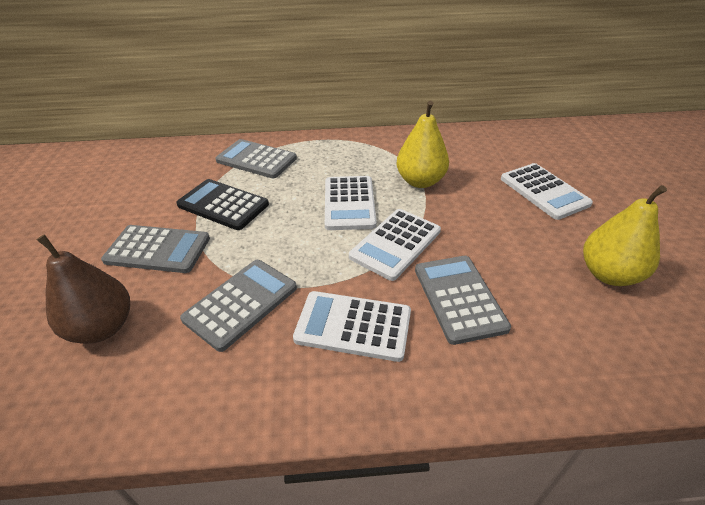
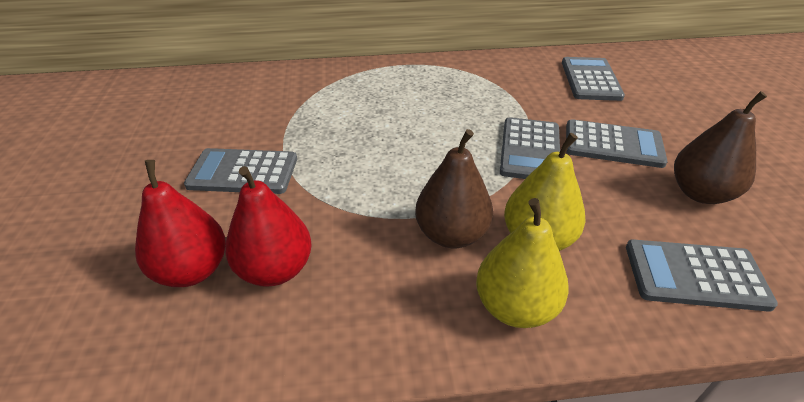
black calculator: [176,179,269,230] = 1 -> none = 0
brown pear: [37,235,130,344] = 1 -> [415,129,493,248] [674,91,767,204] = 2
grey calculator: [101,225,210,273] [180,260,297,352] [215,139,297,178] [415,256,511,345] = 4 -> [184,148,297,194] [500,117,560,179] [562,57,625,101] [566,119,667,168] [626,239,778,312] = 5
red pear: none = 0 -> [135,160,226,287] [225,166,312,287] = 2
white calculator: [293,291,411,362] [325,176,377,230] [349,209,441,281] [501,163,593,220] = 4 -> none = 0

